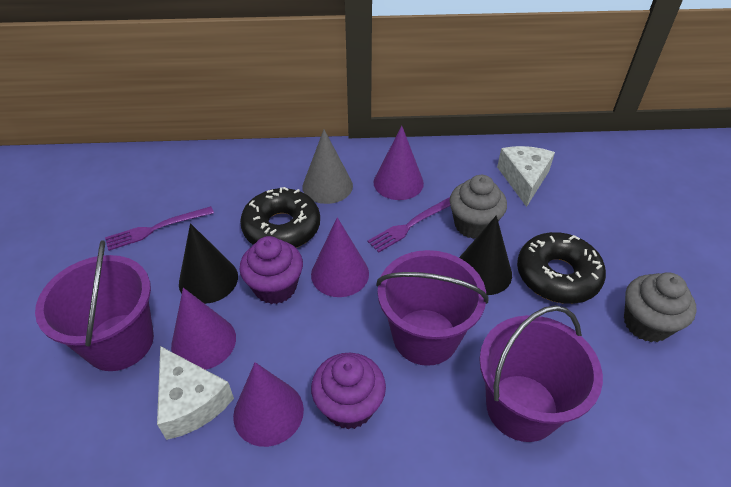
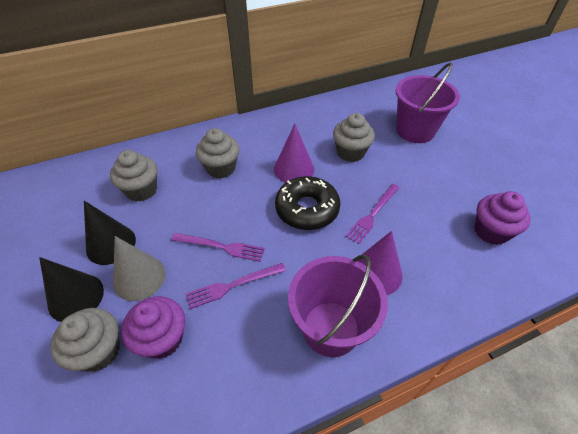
black donut: [240,187,320,248] [517,232,606,304] = 2 -> [275,176,341,230] = 1
grey cupcake: [449,175,507,239] [624,272,697,342] = 2 -> [51,308,120,372] [110,150,157,202] [196,128,239,178] [333,113,375,162] = 4
purple bucket: [35,240,154,371] [376,250,488,366] [479,305,603,442] = 3 -> [288,254,388,357] [396,62,460,143] = 2
purple cone: [171,288,236,370] [233,362,304,447] [311,217,369,297] [374,126,424,200] = 4 -> [274,124,314,183] [358,231,402,295] = 2
purple fork: [105,206,214,251] [367,197,450,253] = 2 -> [171,233,265,262] [186,263,286,309] [346,184,399,244] = 3
white cheese: [157,346,234,440] [497,146,555,207] = 2 -> none = 0

